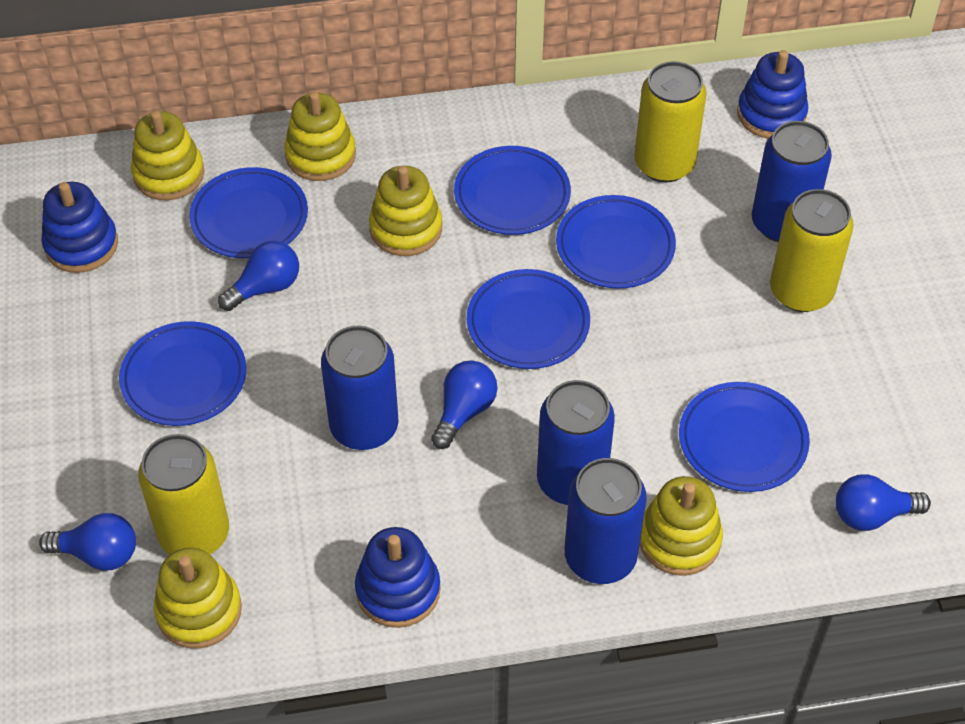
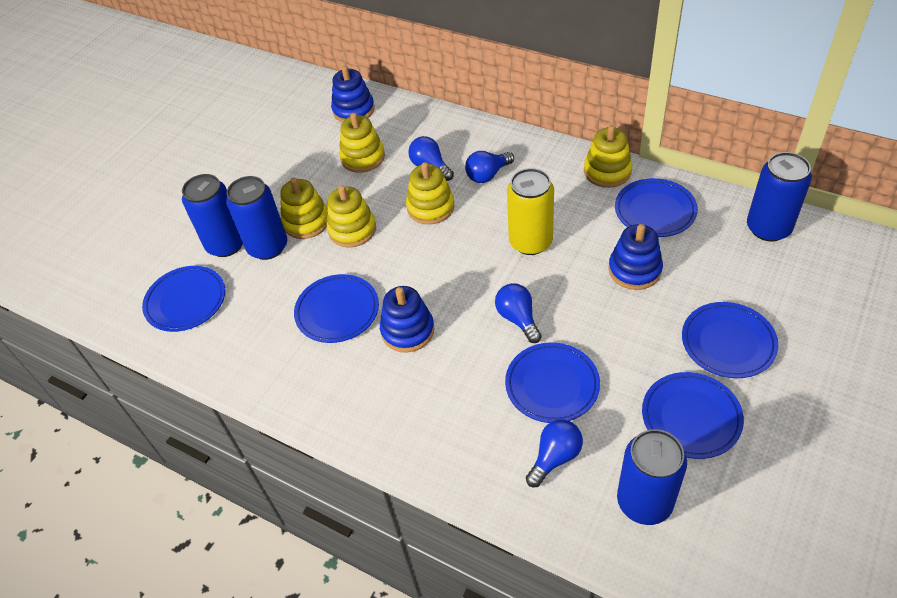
yellow can: [138,434,229,555] [634,61,706,182] [770,189,854,312] = 3 -> [507,168,554,255] = 1

